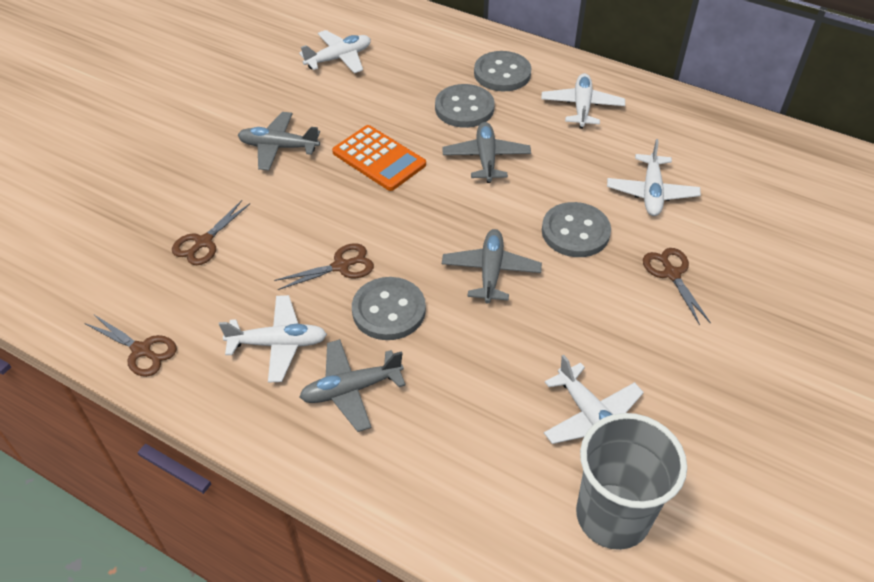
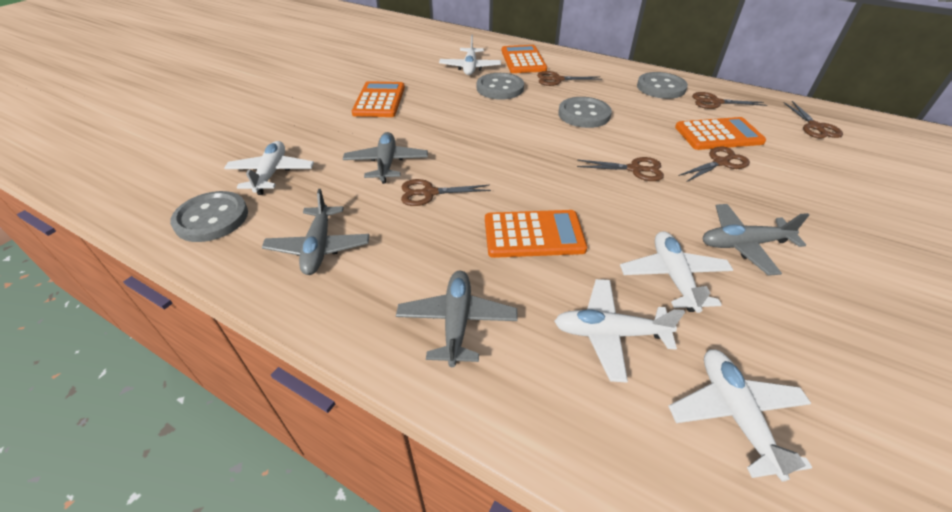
brown scissors: [85,314,177,377] [172,200,250,265] [274,243,374,290] [643,248,711,325] = 4 -> [401,179,491,206] [537,71,602,86] [577,157,664,181] [679,147,750,182] [692,92,767,109] [783,101,843,139] = 6
grey cup: [576,413,687,550] = 1 -> none = 0
orange calculator: [332,125,426,191] = 1 -> [352,81,405,117] [485,210,587,258] [502,45,547,73] [675,117,766,150] = 4

